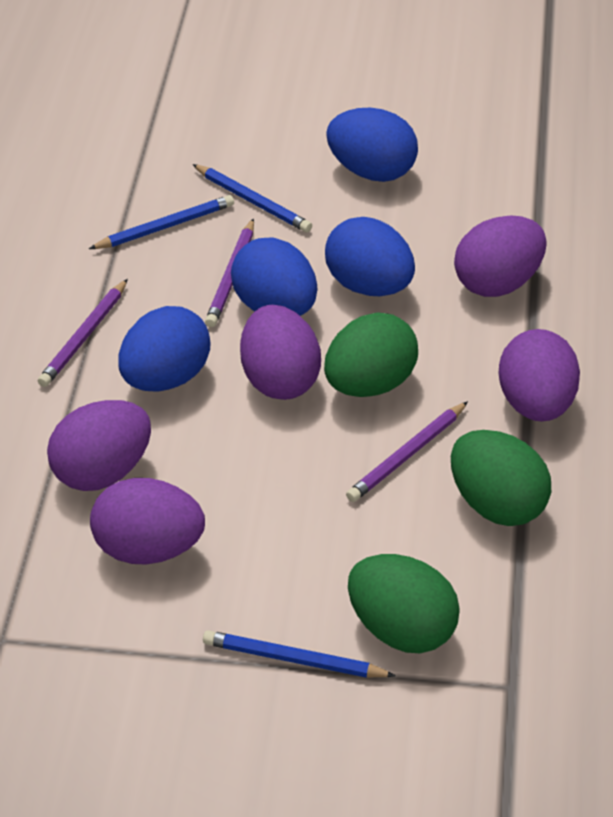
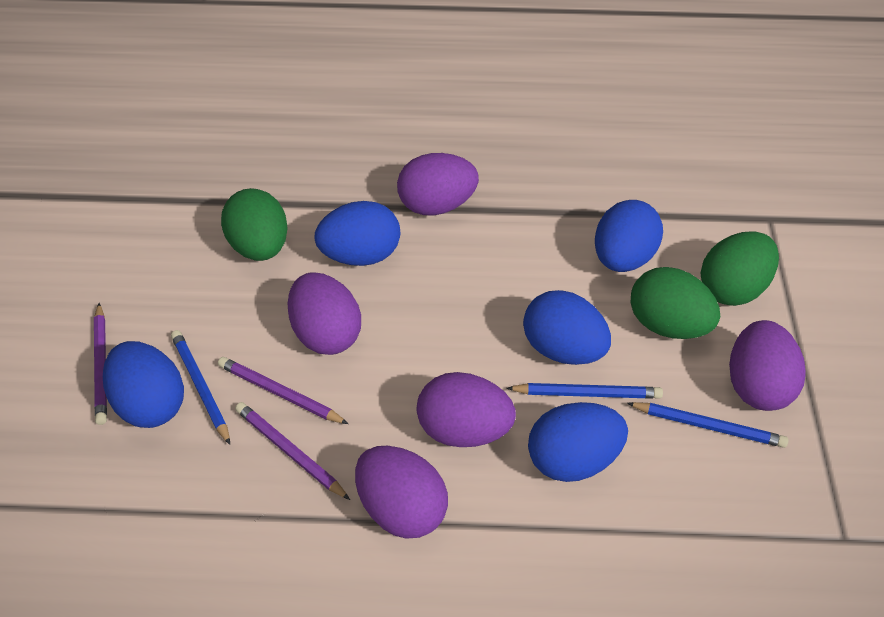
blue egg: [118,306,210,392] [231,237,317,316] [325,217,415,296] [326,108,418,182] = 4 -> [103,341,184,428] [315,201,400,266] [523,290,611,365] [528,402,628,482] [595,200,663,272] = 5

